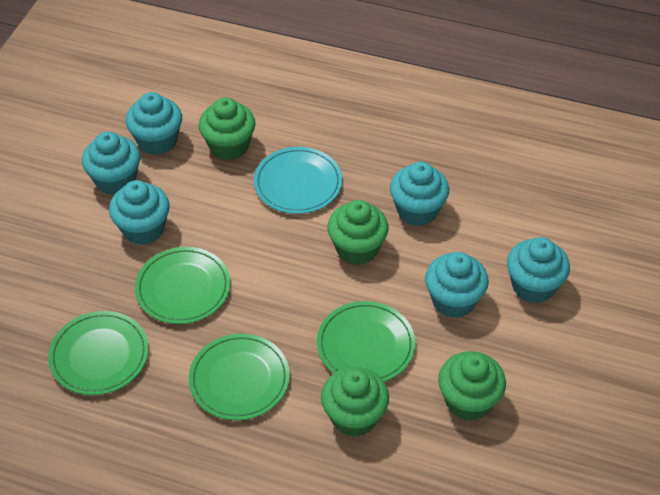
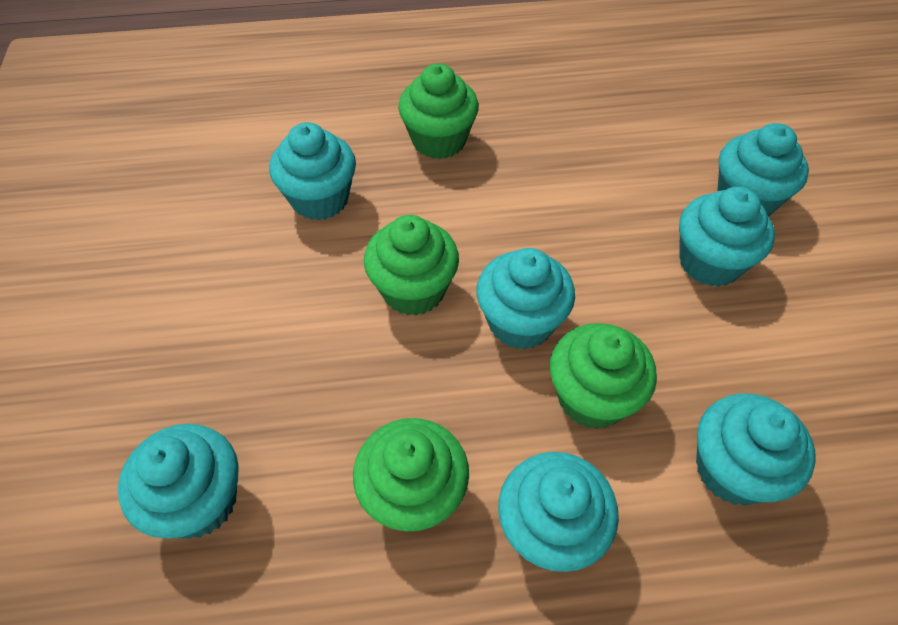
green plate: [48,311,149,395] [135,247,230,324] [189,333,290,420] [317,301,415,382] = 4 -> none = 0
turquoise cupcake: [82,131,140,195] [109,180,170,245] [126,92,182,155] [390,162,449,226] [425,252,489,318] [507,237,570,303] = 6 -> [118,424,239,539] [269,122,356,221] [476,248,575,349] [498,452,619,572] [679,187,775,287] [696,393,816,506] [717,123,809,217] = 7
turquoise plate: [254,147,342,214] = 1 -> none = 0

